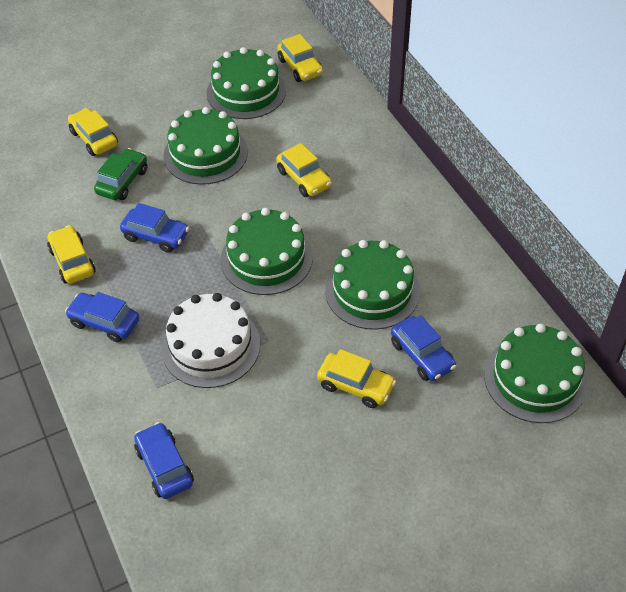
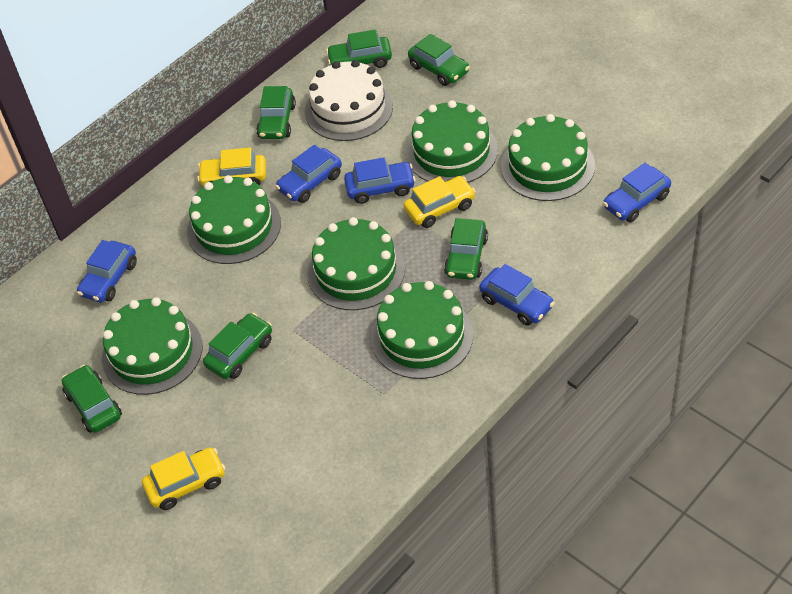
blue car: [65,292,139,342] [120,203,189,253] [134,422,194,499] [391,315,456,381] = 4 -> [77,240,137,302] [275,145,342,203] [344,157,416,204] [479,264,555,326] [603,163,671,222] = 5
green cake: [163,107,248,185] [206,47,286,119] [221,208,313,295] [325,240,420,330] [484,324,587,423] = 5 -> [102,298,202,395] [187,175,281,264] [307,217,405,310] [371,281,473,379] [406,100,498,183] [501,114,595,201] = 6
green car: [94,148,147,200] = 1 -> [62,365,122,433] [203,313,272,379] [256,86,296,139] [326,30,392,68] [408,34,470,86] [444,218,488,280] = 6
yellow car: [47,225,96,284] [68,108,118,156] [277,34,323,82] [277,143,332,197] [317,349,396,408] = 5 -> [142,447,225,510] [197,148,266,186] [404,176,476,228] = 3

